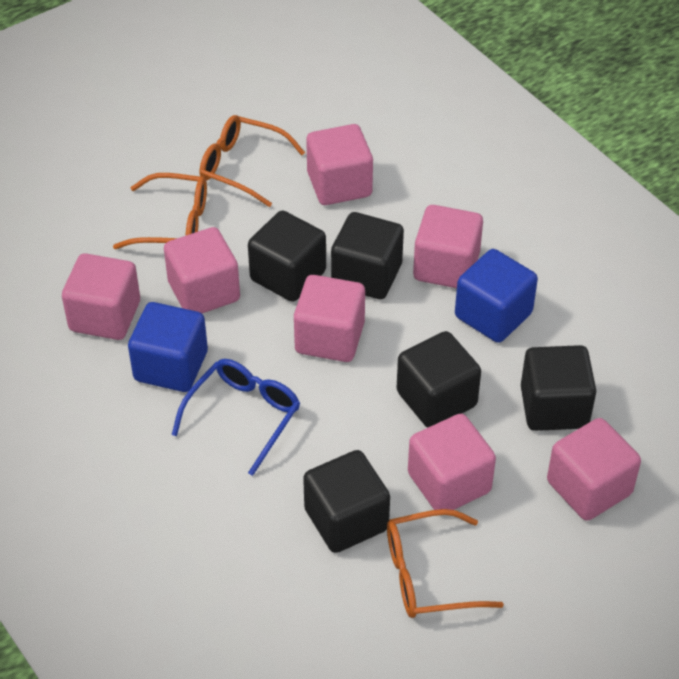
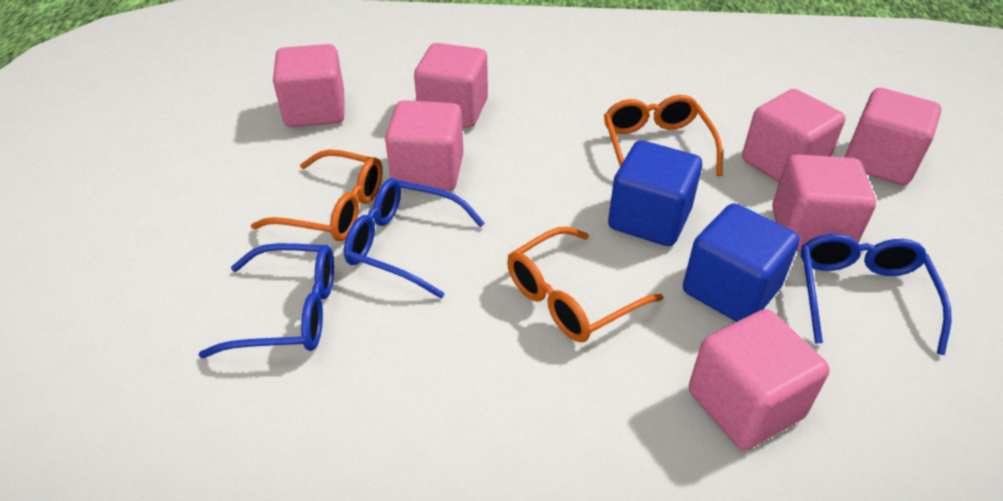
black cube: [248,211,326,302] [303,450,390,553] [331,212,404,299] [397,331,481,428] [521,345,596,431] = 5 -> none = 0
blue glasses: [172,359,300,476] = 1 -> [199,243,334,358] [344,178,485,299] [801,234,952,355] = 3

